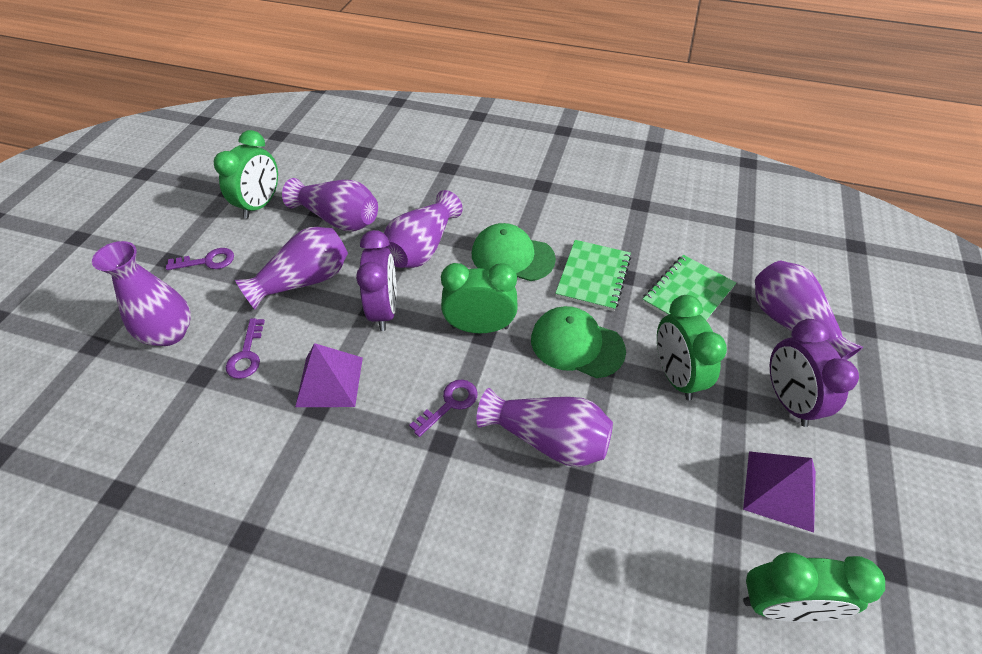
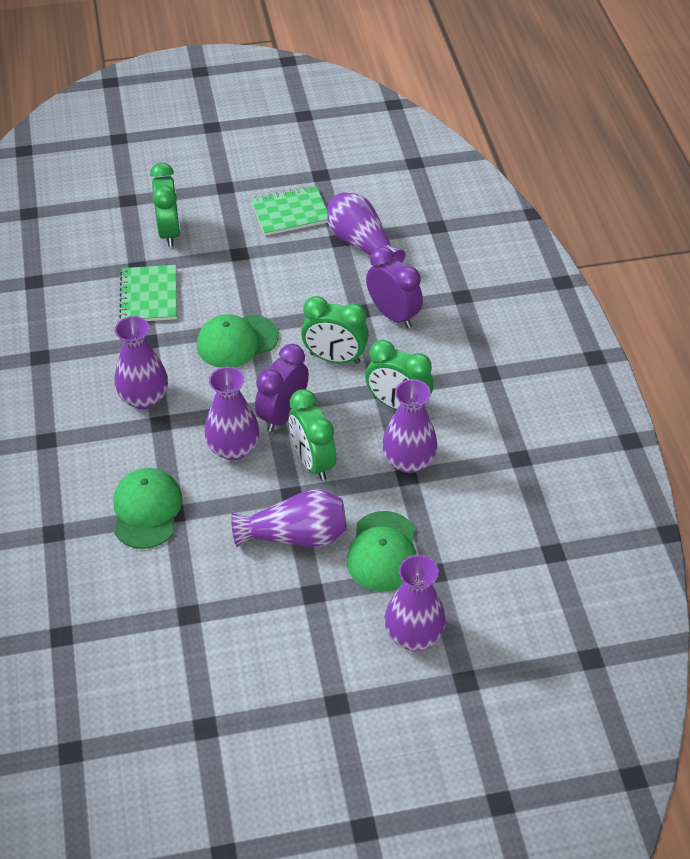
green cap: [472,223,556,281] [531,306,626,378] = 2 -> [114,468,182,549] [197,314,279,368] [347,511,417,591] = 3
purple key: [166,248,234,270] [226,318,265,379] [409,379,478,437] = 3 -> none = 0
purple pyramid: [295,343,363,407] [743,451,816,533] = 2 -> none = 0

